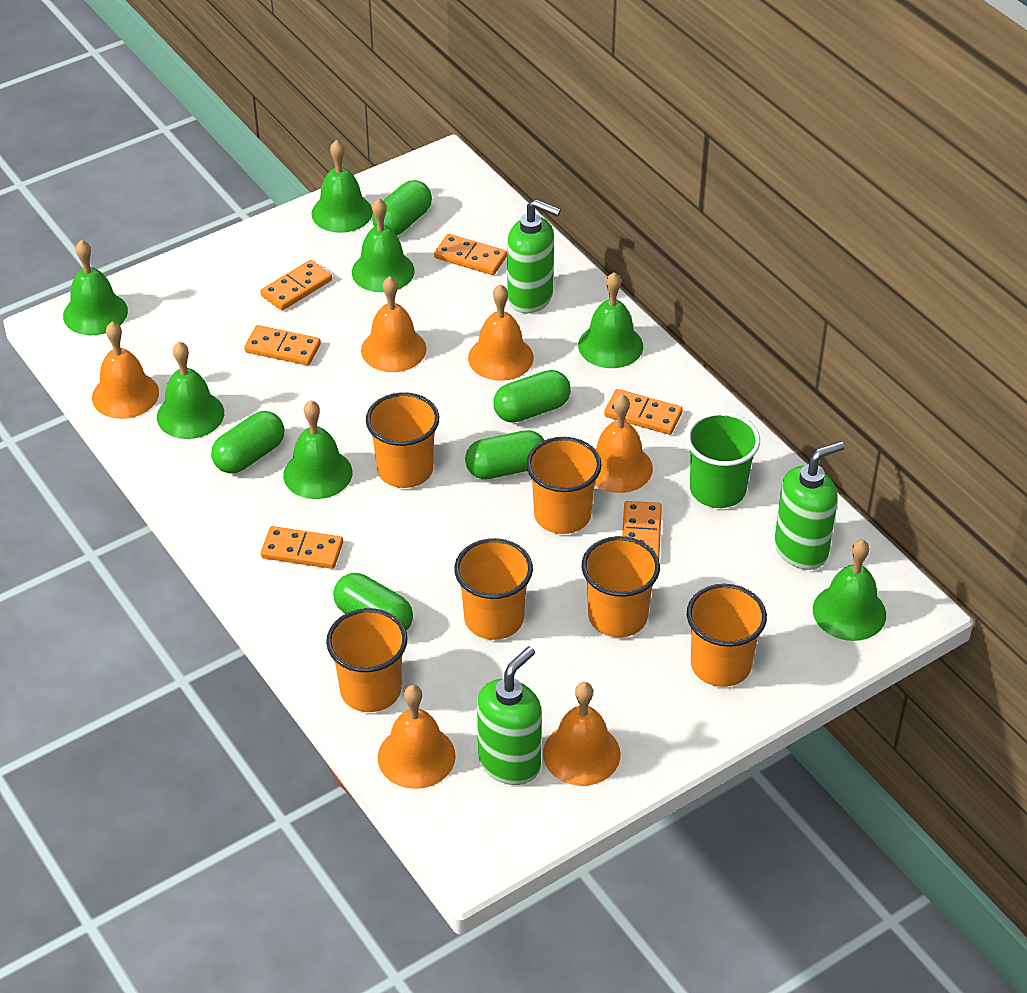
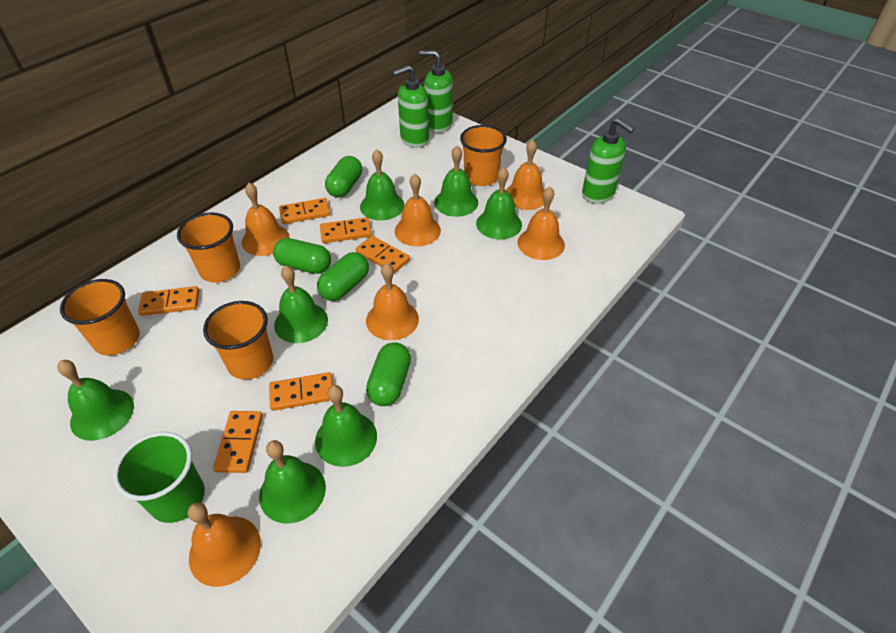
green capsule: [211,411,285,474] [333,573,413,631] [372,180,432,235] [465,430,544,479] [493,370,571,423] = 5 -> [273,238,331,274] [317,252,369,301] [325,156,362,198] [366,342,411,406] = 4
orange cup: [326,608,408,712] [366,392,439,488] [454,538,533,640] [526,437,602,534] [582,536,660,637] [687,584,767,687] = 6 -> [60,279,140,356] [177,212,240,283] [203,301,273,380] [460,125,507,186] = 4

